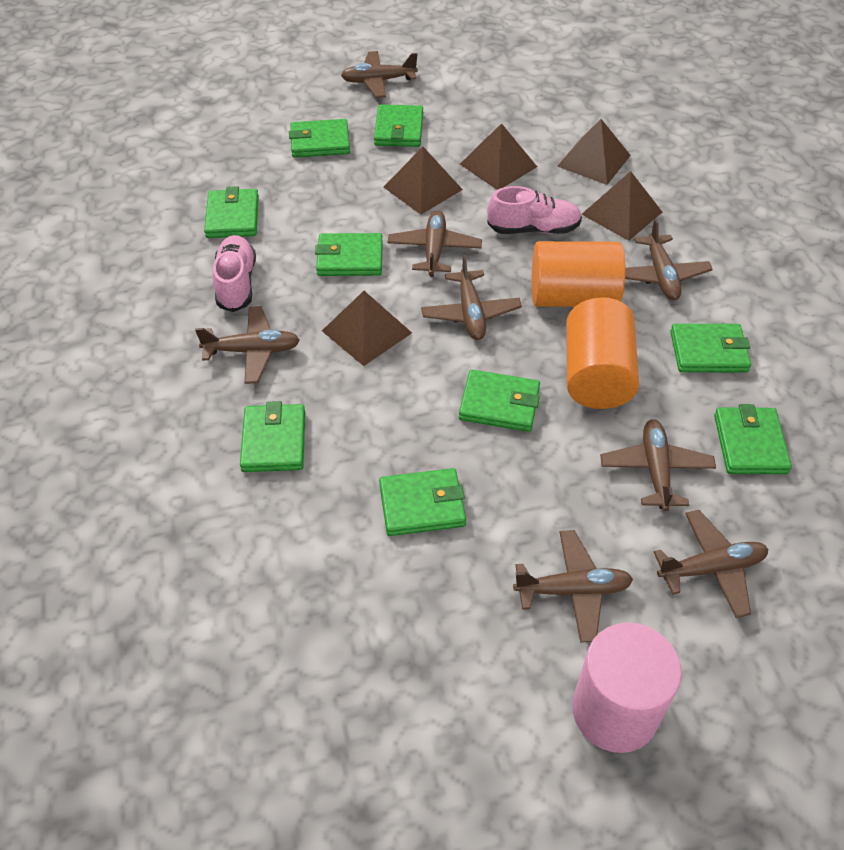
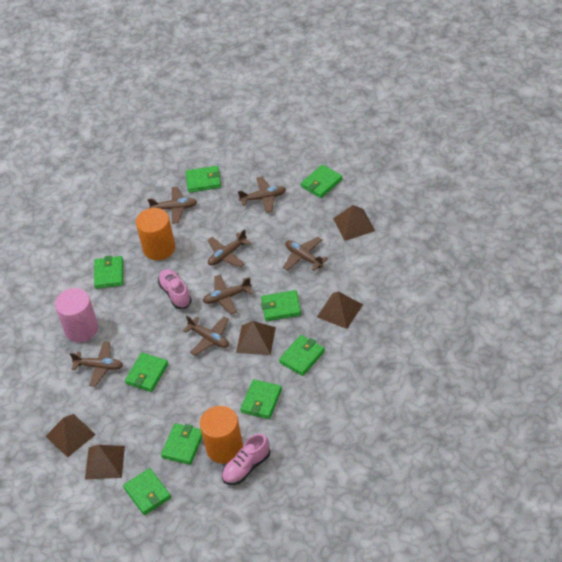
brown plane: [195,306,300,384] [341,51,418,98] [388,211,482,276] [421,254,522,340] [513,530,633,643] [600,419,716,511] [625,218,713,300] [654,510,768,618] = 8 -> [70,341,123,387] [148,187,197,224] [183,315,229,356] [203,274,252,315] [208,229,251,268] [238,177,286,213] [283,237,328,271] = 7

